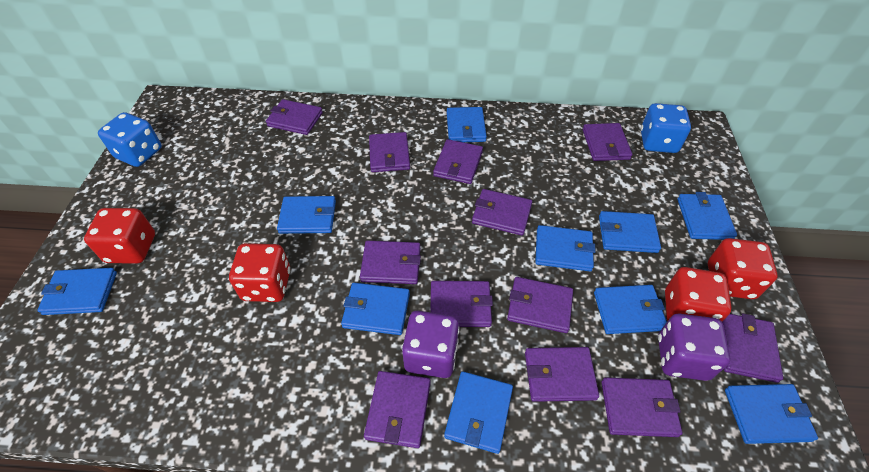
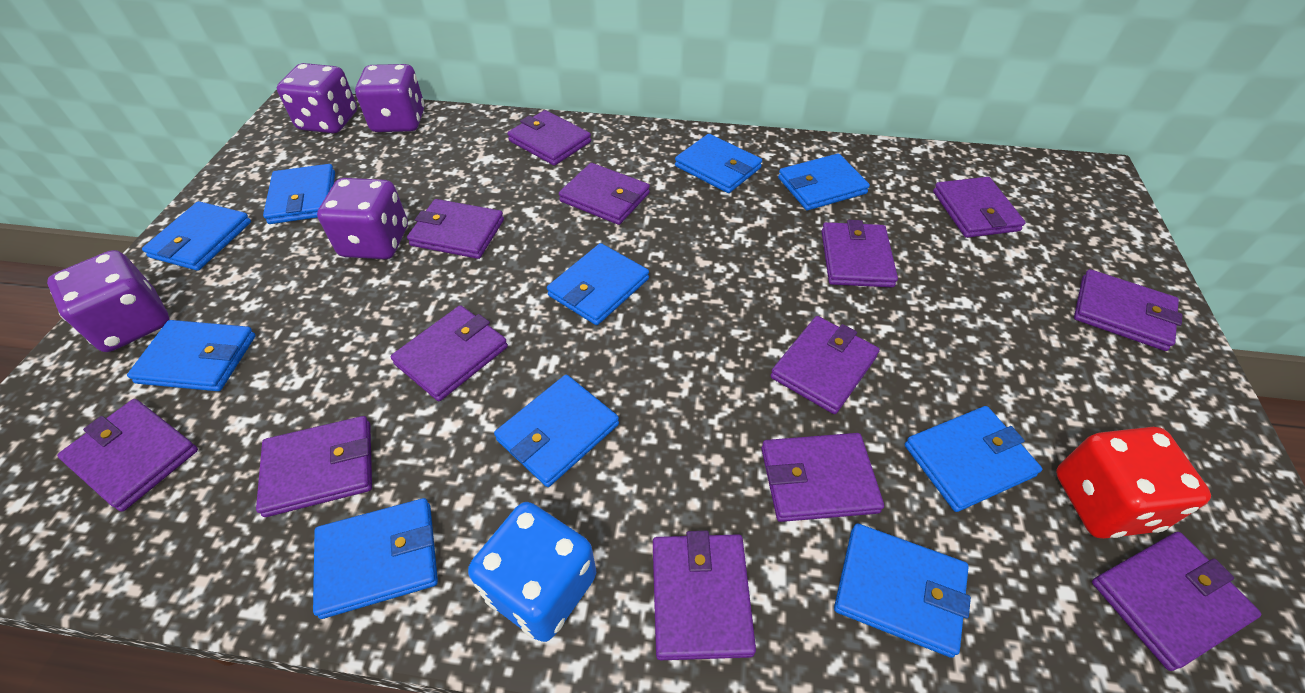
blue dice: [98,112,162,167] [641,103,691,153] = 2 -> [468,502,596,642] = 1
purple dice: [402,311,460,378] [658,314,730,381] = 2 -> [47,250,169,352] [277,63,357,133] [317,178,408,259] [355,64,424,132] = 4
purple wallet: [266,99,323,135] [360,241,421,284] [364,371,430,448] [369,132,410,172] [430,281,493,327] [433,139,483,184] [472,189,532,236] [507,277,573,333] [525,347,599,402] [583,123,632,161] [601,377,683,437] [722,313,783,383] = 12 -> [57,399,198,512] [256,416,372,517] [391,305,508,401] [407,199,504,259] [507,110,591,166] [559,163,650,225] [653,531,756,660] [761,433,884,522] [770,316,880,414] [822,220,898,287] [933,177,1026,238] [1074,269,1182,351] [1092,532,1261,671] = 13
red dice: [84,208,155,264] [229,243,290,302] [665,267,732,322] [708,238,778,299] = 4 -> [1056,427,1211,539] = 1

